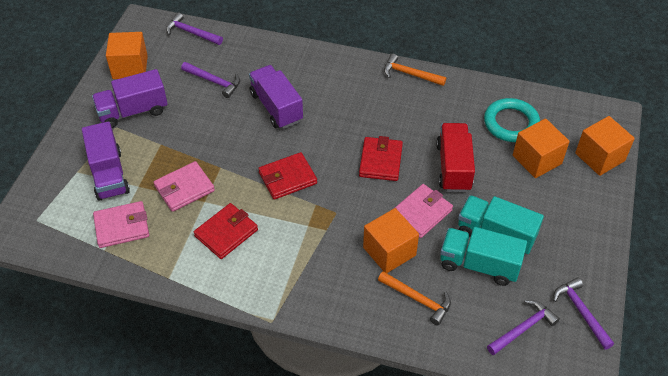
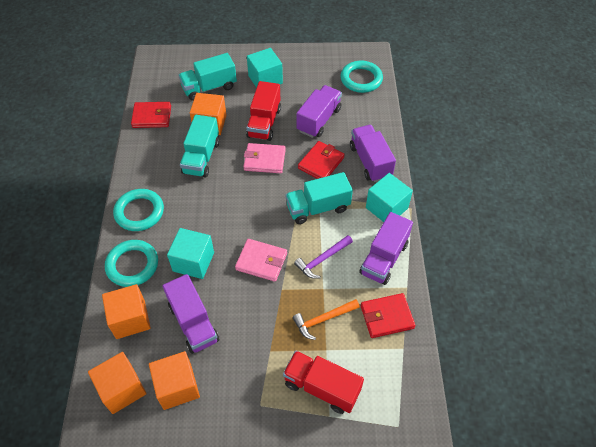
orange hammer: [378,271,451,325] [384,54,446,86] = 2 -> [293,299,360,340] = 1
pink wallet: [93,201,149,248] [154,161,215,212] [395,184,453,238] = 3 -> [235,239,287,282] [243,143,285,173] = 2
purple hammer: [166,12,223,45] [181,62,240,98] [487,300,560,355] [553,277,614,350] = 4 -> [294,235,353,279] = 1
purple truck: [82,121,130,201] [92,69,168,128] [249,65,303,129] = 3 -> [163,274,219,354] [297,85,342,138] [350,125,396,182] [359,212,413,285] = 4
red truck: [436,123,475,192] = 1 -> [246,81,281,141] [283,351,364,414] = 2
turquoise cube: none = 0 -> [167,228,214,279] [247,48,283,88] [366,173,413,222] = 3
turquoise ring: [484,98,540,142] = 1 -> [105,240,158,287] [113,189,164,231] [340,61,383,93] = 3
turquoise truck: [440,227,527,286] [458,195,544,254] = 2 -> [178,53,237,101] [180,115,220,178] [286,172,353,224] = 3

